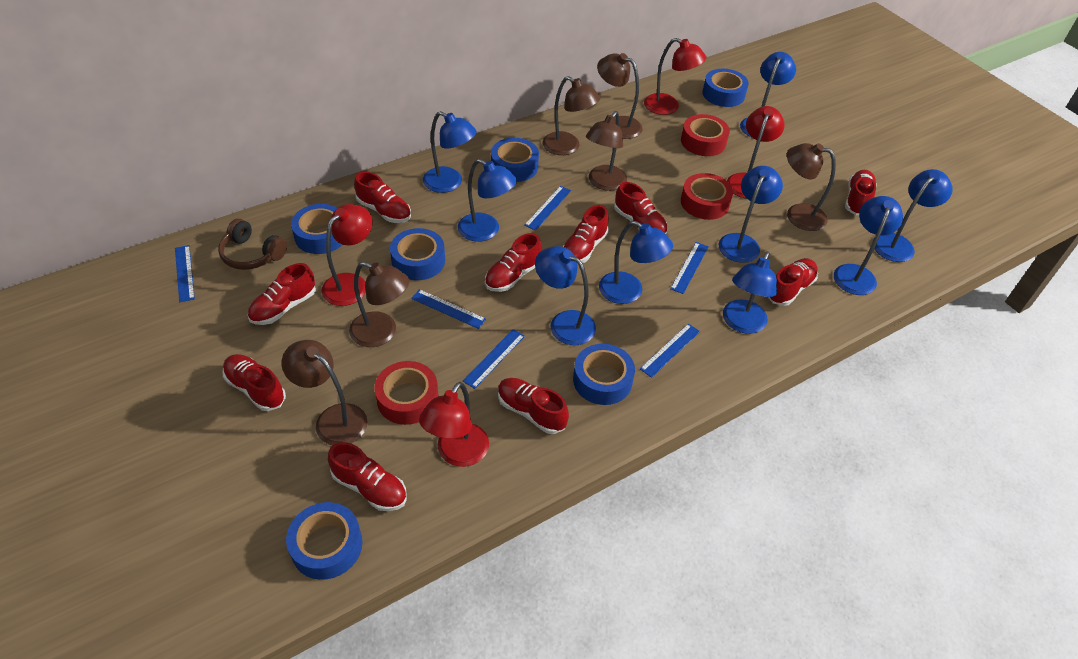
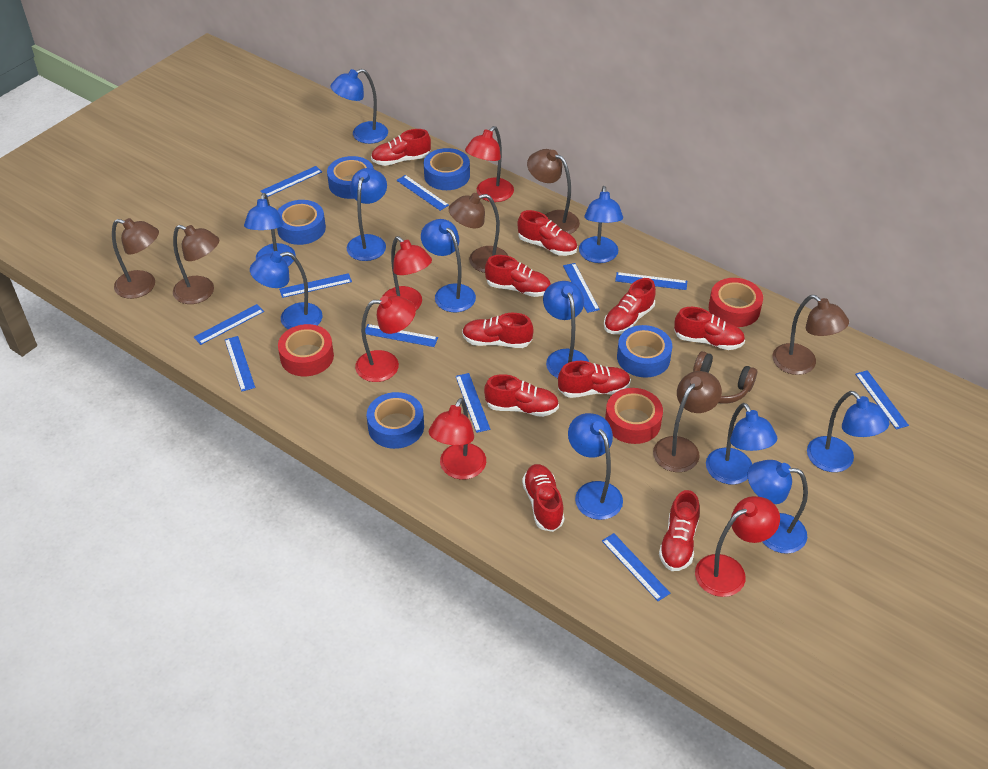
blue lamp: [423,111,477,193] [458,159,517,242] [535,246,596,345] [599,221,673,304] [719,166,783,263] [723,251,777,334] [740,52,796,137] [834,196,903,295] [873,169,953,262] = 9 -> [244,193,295,266] [250,251,322,330] [331,69,388,144] [347,168,387,261] [421,219,476,312] [543,281,589,378] [568,413,623,520] [579,186,623,263] [706,403,777,484] [748,460,808,554] [807,391,889,472] = 11
blue ruler: [175,245,195,302] [411,289,486,329] [463,329,525,389] [524,186,571,231] [640,324,700,378] [670,242,709,294] = 6 -> [194,304,264,345] [225,336,255,391] [260,166,322,197] [279,273,352,298] [365,324,438,347] [396,175,449,211] [456,373,490,433] [563,263,600,313] [602,533,670,601] [615,272,687,290] [855,370,909,429] = 11
blue tape: [286,502,363,580] [291,204,343,254] [390,228,445,280] [491,138,539,182] [573,344,635,405] [702,69,749,107] = 6 -> [277,200,326,245] [327,156,374,199] [367,392,424,449] [424,148,470,190] [617,325,672,378] = 5
red lamp: [321,204,373,306] [419,382,489,467] [644,38,706,115] [727,106,785,199] = 4 -> [355,296,416,382] [382,236,432,310] [429,398,486,479] [465,126,514,202] [695,496,780,597] = 5

